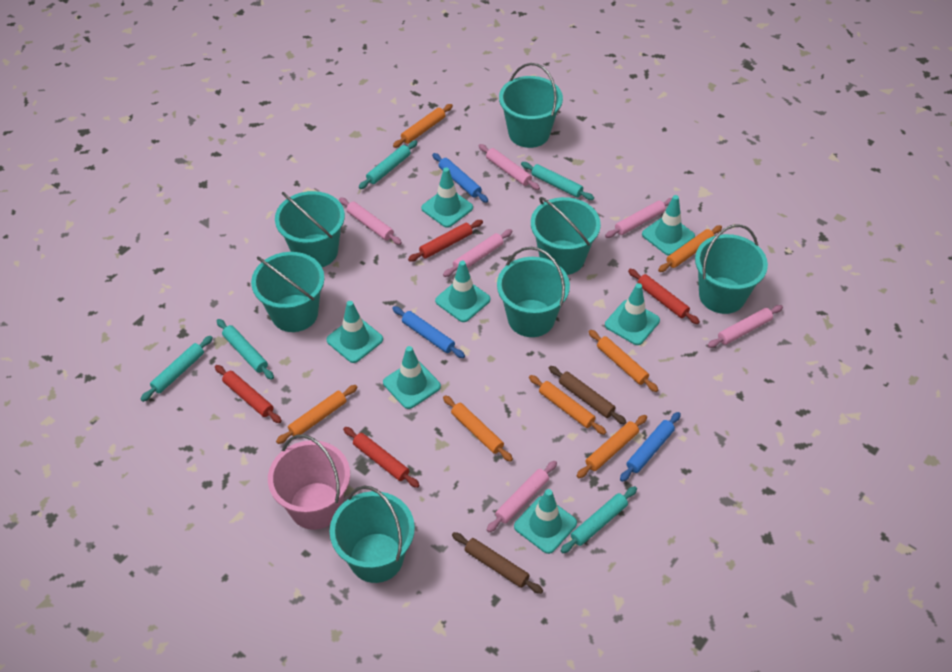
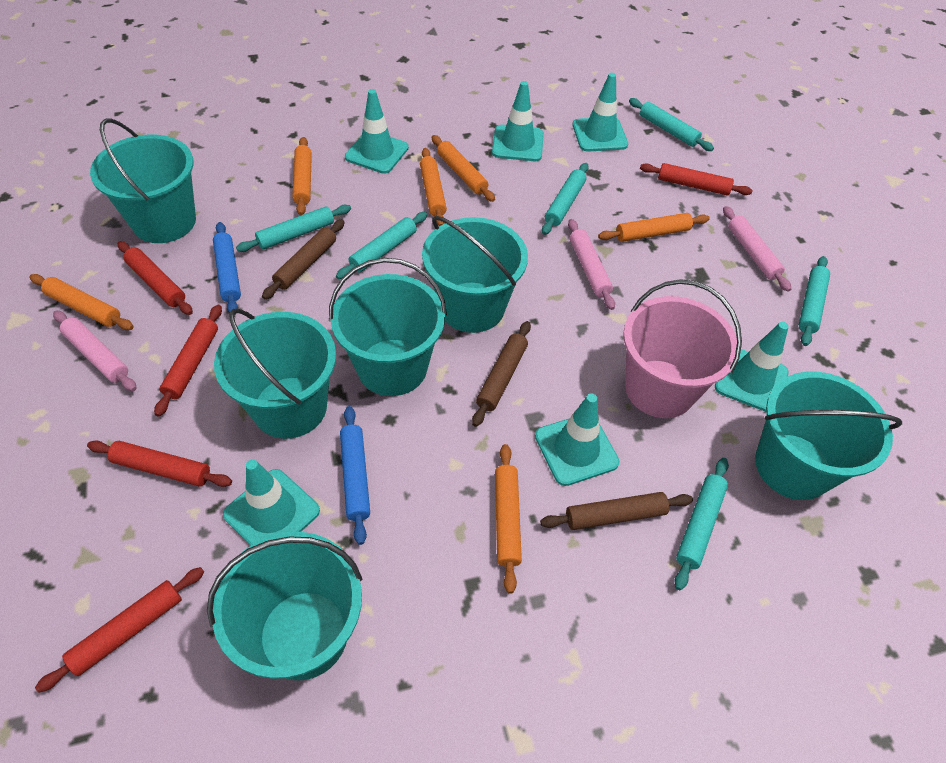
blue rolling pin: [392,306,465,358] [432,153,488,203] [620,412,681,482] = 3 -> [213,222,241,315] [340,406,370,545] = 2
brown rolling pin: [452,532,543,594] [549,366,626,425] = 2 -> [262,219,345,299] [472,321,531,427] [540,492,693,530] = 3
orange rolling pin: [276,385,357,444] [393,104,453,148] [443,395,513,462] [529,375,606,435] [577,415,647,478] [588,330,658,392] [658,225,722,272] = 7 -> [29,274,134,330] [292,137,312,215] [420,148,447,226] [432,135,495,202] [495,444,522,594] [598,213,710,242] = 6
pink rolling pin: [339,197,402,245] [443,229,513,277] [479,144,540,190] [487,461,557,532] [605,198,672,238] [707,305,783,348] = 6 -> [53,310,137,391] [568,219,615,310] [723,206,791,292] = 3
red rolling pin: [215,365,282,423] [343,427,419,488] [408,220,483,262] [628,269,700,324] = 4 -> [35,567,204,693] [87,440,232,487] [118,241,193,315] [154,305,222,417] [640,163,753,195] = 5
turquoise bucket: [251,252,325,332] [275,191,345,267] [330,485,415,583] [497,247,570,337] [499,63,563,148] [531,197,601,275] [695,224,768,314] = 7 -> [90,119,196,243] [207,532,362,680] [214,308,336,439] [329,258,447,396] [422,216,528,333] [755,372,902,500] = 6
turquoise rolling pin: [140,336,213,402] [217,319,274,380] [359,140,418,189] [521,162,594,200] [561,486,637,553] = 5 -> [236,205,351,252] [336,212,427,279] [542,163,589,235] [629,98,714,151] [674,458,729,590] [799,256,830,346] = 6
turquoise traffic cone: [326,301,383,363] [383,346,441,409] [421,167,473,228] [435,261,490,322] [514,489,577,554] [605,283,660,345] [642,195,695,256] = 7 -> [223,459,320,546] [345,89,409,174] [492,81,544,161] [535,393,619,486] [573,73,628,152] [715,322,789,412] = 6

